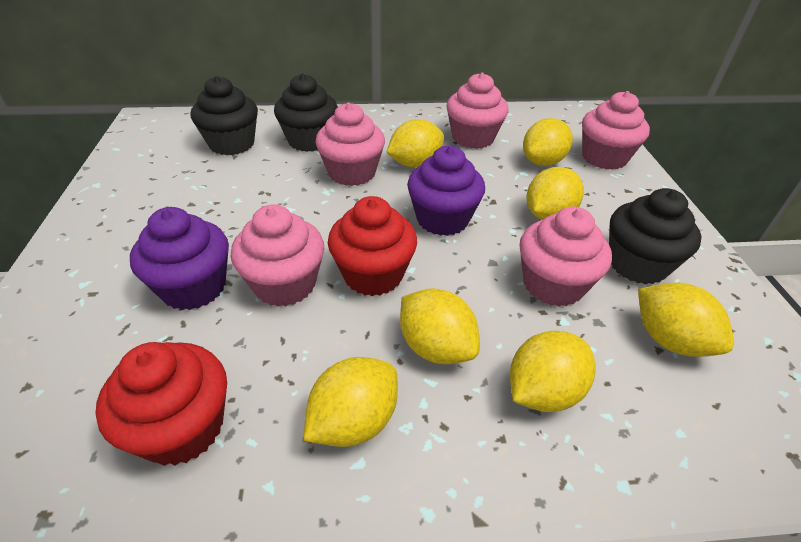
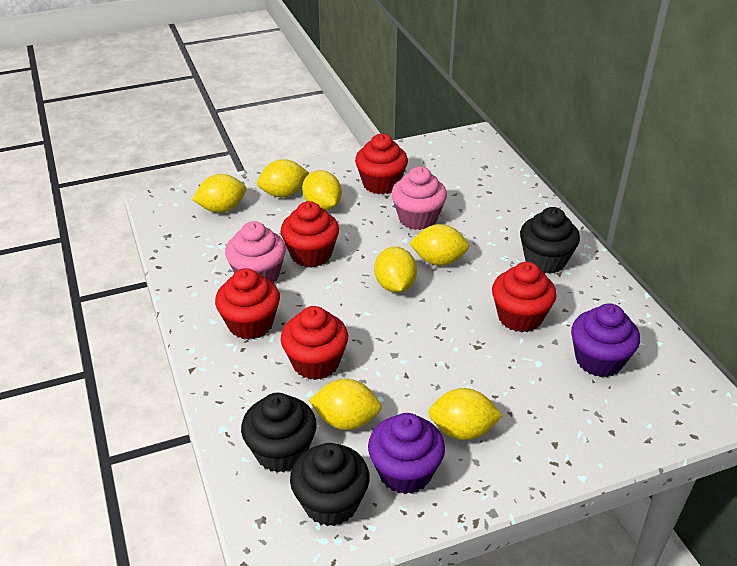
pink cupcake: [231,204,324,307] [315,103,385,186] [446,72,508,149] [520,206,612,307] [582,91,650,170] = 5 -> [225,221,286,283] [391,166,447,230] = 2
red cupcake: [95,342,227,466] [328,196,417,296] = 2 -> [215,268,280,340] [280,201,339,268] [281,306,348,380] [355,134,408,194] [492,262,557,333] = 5

